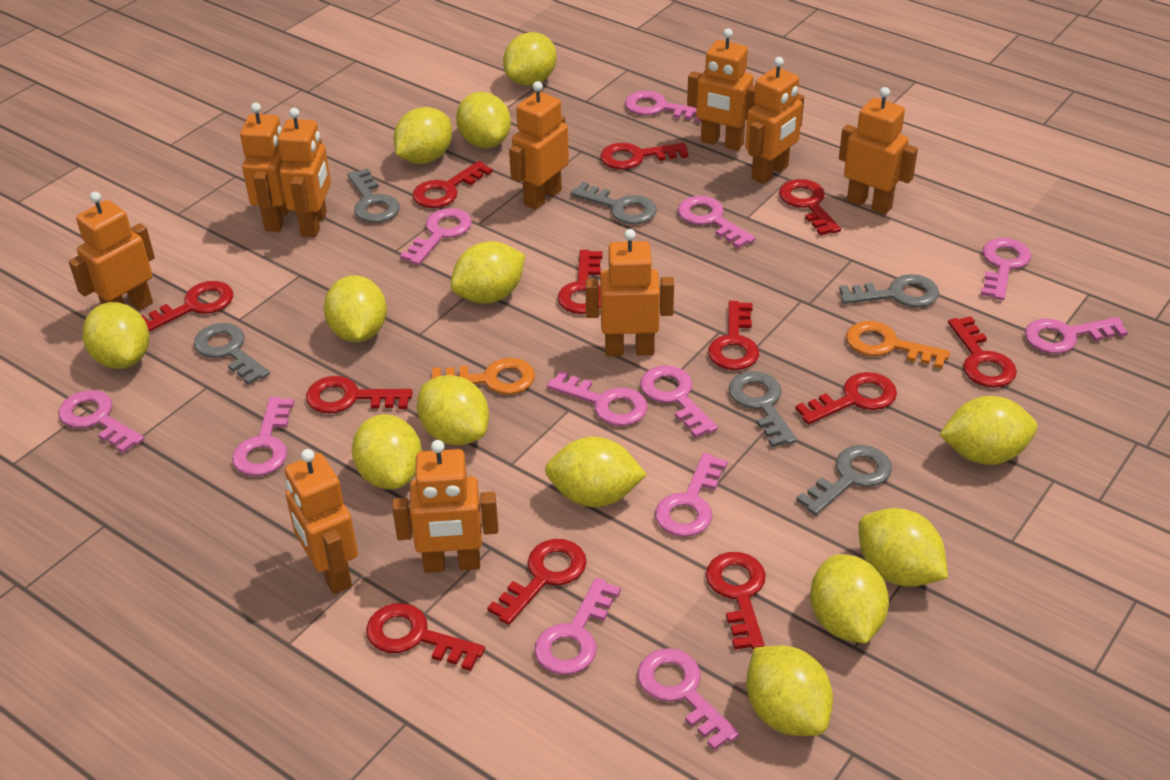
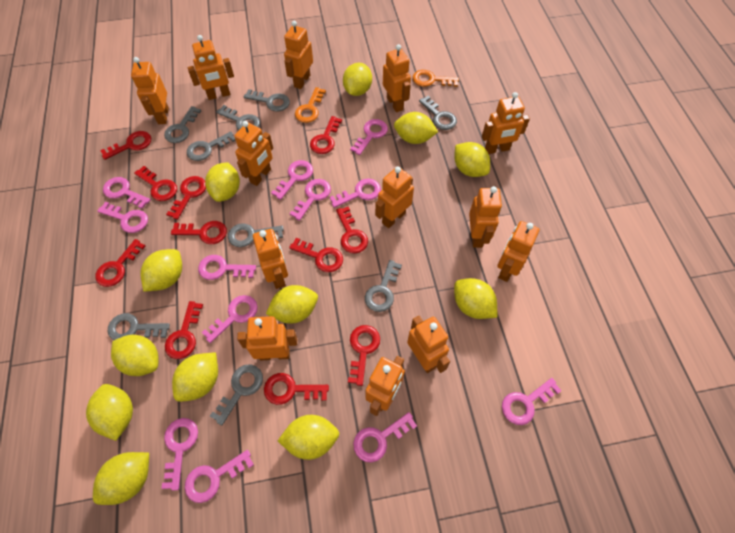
grey key: [194,323,270,385] [348,169,400,223] [571,182,657,224] [729,371,797,448] [796,445,892,515] [839,274,939,308] = 6 -> [108,313,170,340] [164,106,201,143] [187,131,236,161] [210,364,263,426] [216,105,260,130] [228,223,284,247] [243,89,290,112] [365,260,402,312] [419,96,457,130] = 9
orange robot: [69,191,155,310] [240,103,289,232] [278,108,331,237] [285,449,358,594] [392,440,498,573] [509,81,569,210] [585,229,674,356] [687,28,756,151] [745,57,804,184] [839,87,918,215] = 10 -> [131,57,169,124] [188,35,234,100] [235,121,273,186] [237,316,297,360] [253,229,288,289] [284,21,313,89] [365,356,405,416] [375,167,414,228] [383,44,411,112] [407,316,450,373] [469,186,502,248] [482,92,530,154] [497,221,539,282] = 13
red key: [141,281,233,332] [306,376,412,413] [366,603,485,671] [413,161,493,208] [487,539,587,625] [558,250,602,314] [600,143,688,170] [706,552,766,650] [708,301,759,370] [779,179,841,236] [795,372,897,424] [948,316,1017,388] = 12 -> [95,239,145,287] [100,131,151,160] [134,166,177,201] [165,301,203,359] [166,176,206,220] [171,221,227,244] [264,373,329,405] [289,238,343,272] [310,116,342,154] [336,207,368,253] [348,325,380,386] = 11
yellow lemon: [82,302,149,369] [324,275,387,342] [352,414,422,489] [393,107,452,164] [417,375,489,445] [451,241,525,304] [456,92,511,148] [503,32,557,86] [545,437,647,507] [746,645,833,736] [810,554,889,644] [858,508,948,587] [939,396,1038,465] = 13 -> [86,384,133,441] [93,452,149,505] [111,335,159,376] [140,249,182,292] [172,352,218,402] [205,162,240,202] [266,285,318,324] [278,415,339,460] [343,63,372,96] [394,112,438,144] [454,142,490,177] [454,278,497,319] = 12

